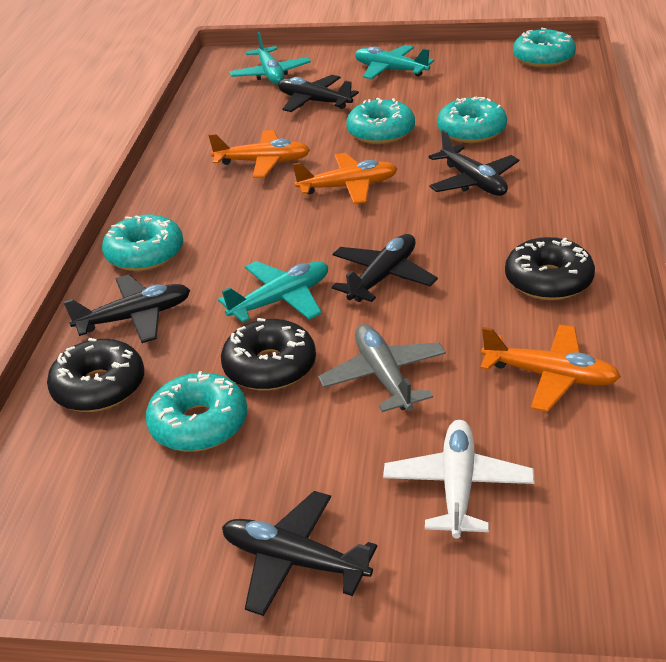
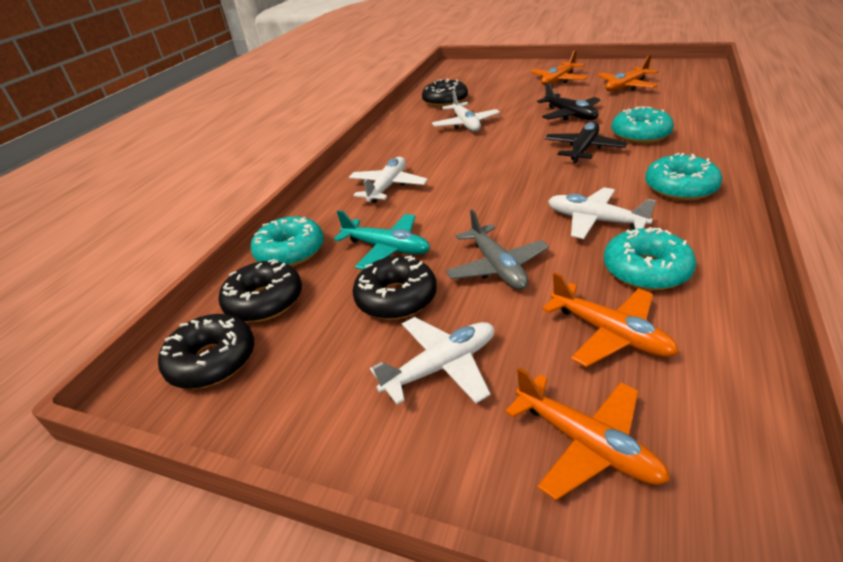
black donut: [47,338,144,412] [221,318,316,391] [505,237,595,300] = 3 -> [158,314,254,389] [219,259,302,322] [352,256,437,320] [422,78,468,107] = 4
black plane: [64,274,190,343] [222,491,377,616] [278,75,359,112] [332,234,438,302] [429,130,519,196] = 5 -> [537,82,601,120] [545,121,628,163] = 2
orange plane: [208,130,310,178] [293,153,398,204] [480,325,621,412] = 3 -> [505,367,670,500] [530,50,588,85] [543,273,679,367] [598,55,658,91] = 4
turquoise donut: [102,214,184,271] [146,371,247,452] [346,98,415,144] [437,96,507,143] [513,28,576,68] = 5 -> [250,216,324,266] [604,227,696,290] [611,106,674,143] [645,153,722,201] = 4
turquoise plane: [218,261,328,323] [229,32,311,84] [355,45,434,79] = 3 -> [334,210,430,270] = 1
white plane: [383,420,535,539] = 1 -> [349,157,428,204] [370,317,494,405] [432,90,500,132] [548,187,656,239] = 4

